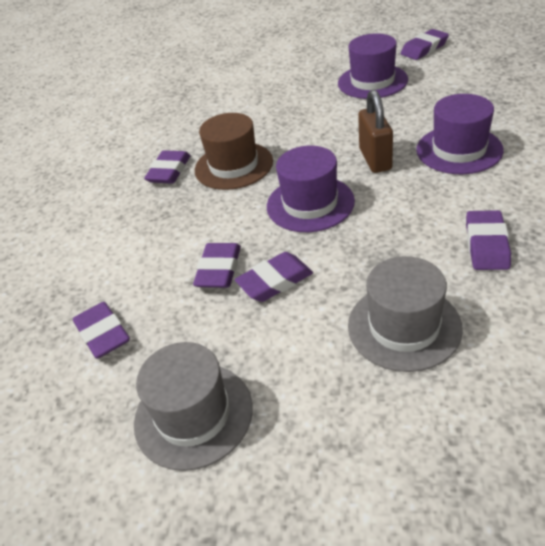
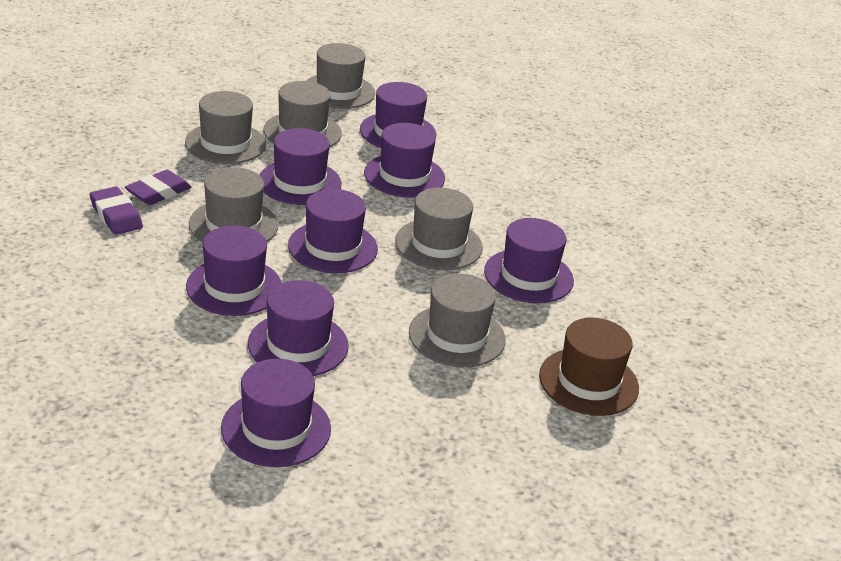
brown padlock: [358,90,393,173] = 1 -> none = 0
grey hat: [134,342,253,471] [348,256,463,372] = 2 -> [185,91,266,164] [189,167,279,242] [263,81,342,148] [306,43,375,109] [395,187,483,270] [409,273,506,367] = 6
purple eraser: [73,302,130,359] [144,150,191,184] [193,243,241,288] [235,252,313,302] [401,29,449,60] [466,210,511,270] = 6 -> [90,187,143,235] [125,170,192,205] = 2
purple hat: [267,146,355,232] [338,33,408,99] [416,94,504,174] = 3 -> [186,225,282,316] [221,359,331,467] [248,280,349,376] [259,128,342,205] [288,189,378,273] [360,82,436,148] [364,123,445,198] [484,218,574,303] = 8

